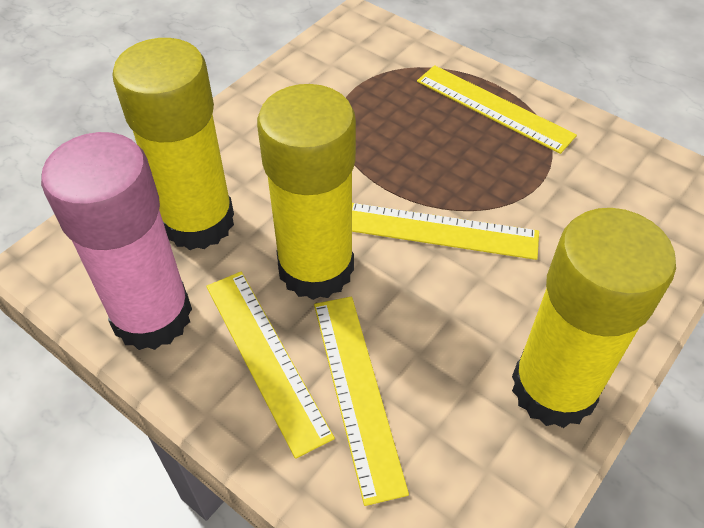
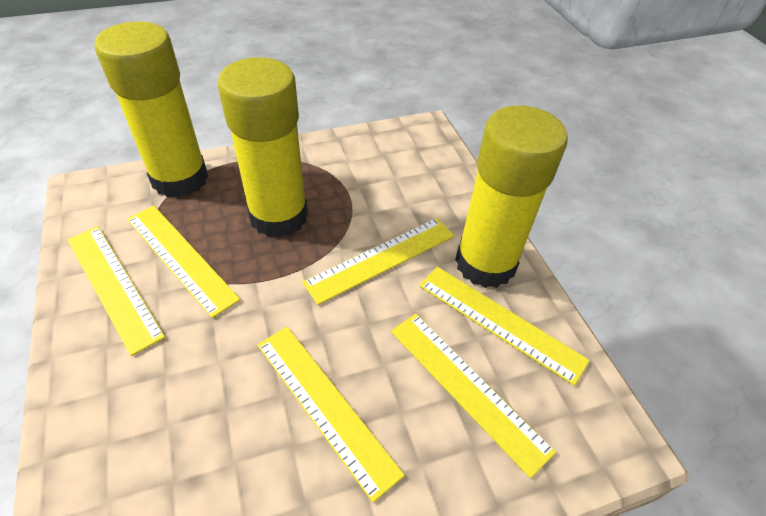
pink glue stick: [41,132,192,350] = 1 -> none = 0
yellow ruler: [206,272,335,459] [314,296,409,506] [352,203,539,260] [417,65,577,154] = 4 -> [67,226,165,356] [127,206,241,318] [258,327,405,502] [302,218,454,305] [391,314,556,478] [419,267,590,386] = 6

